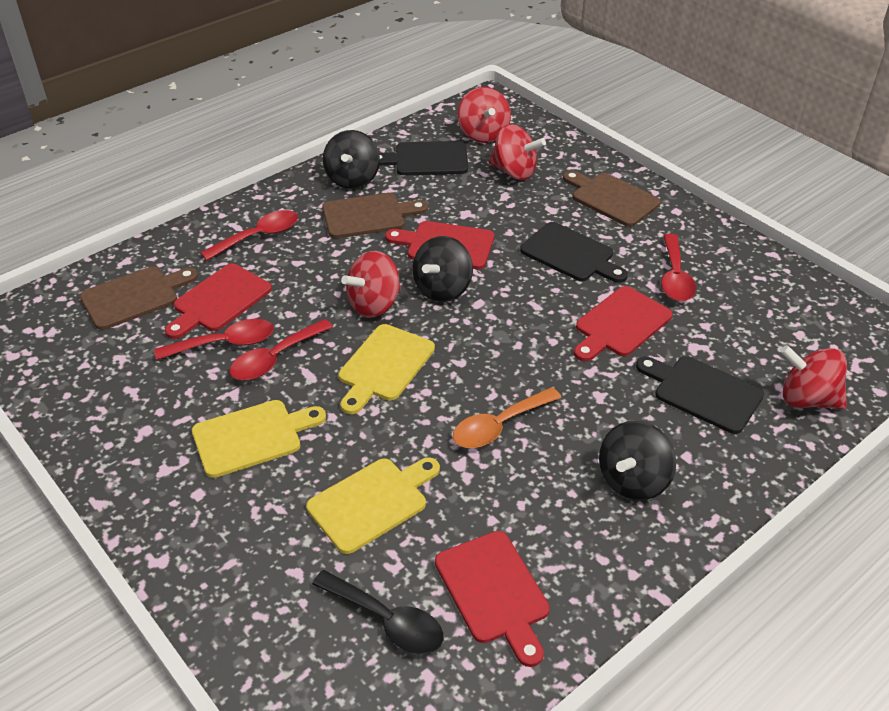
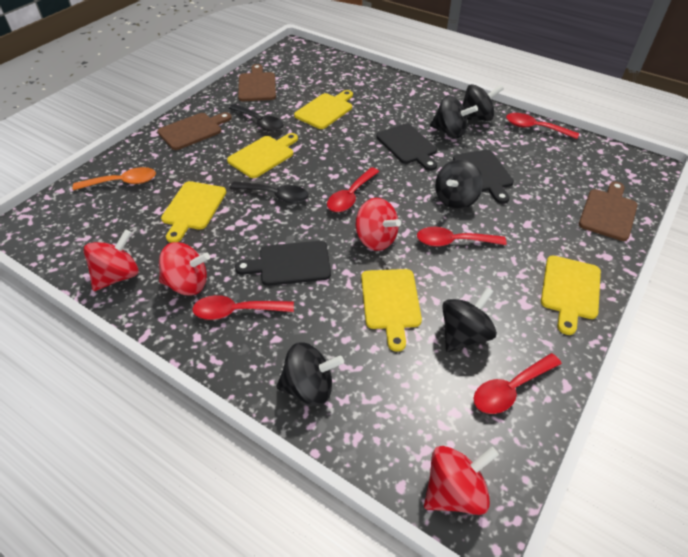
black spinning top: [323,130,380,189] [413,236,473,302] [599,421,676,500] = 3 -> [276,342,344,406] [430,96,478,138] [435,159,483,209] [442,287,497,352] [462,84,504,121] = 5
black spoon: [312,570,444,654] = 1 -> [229,104,283,132] [230,181,309,203] = 2
red cutting board: [165,264,272,339] [385,221,494,269] [435,531,550,667] [574,286,673,362] = 4 -> none = 0
red spoon: [154,319,274,360] [201,210,298,261] [230,319,333,380] [661,234,696,301] = 4 -> [192,295,294,320] [327,167,379,212] [417,227,507,247] [474,353,562,414] [506,113,579,139] = 5
yellow cutting board: [192,400,326,478] [306,457,440,554] [339,324,435,414] = 3 -> [161,181,226,243] [227,133,298,178] [294,90,353,129] [361,269,422,352] [541,255,601,335] = 5

